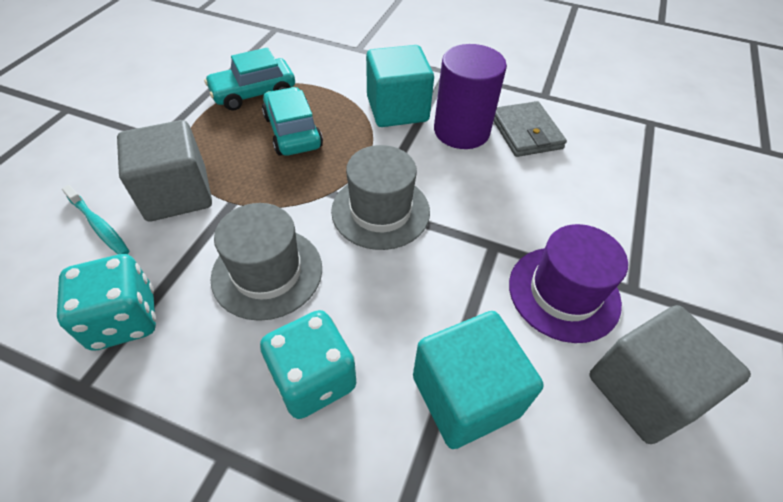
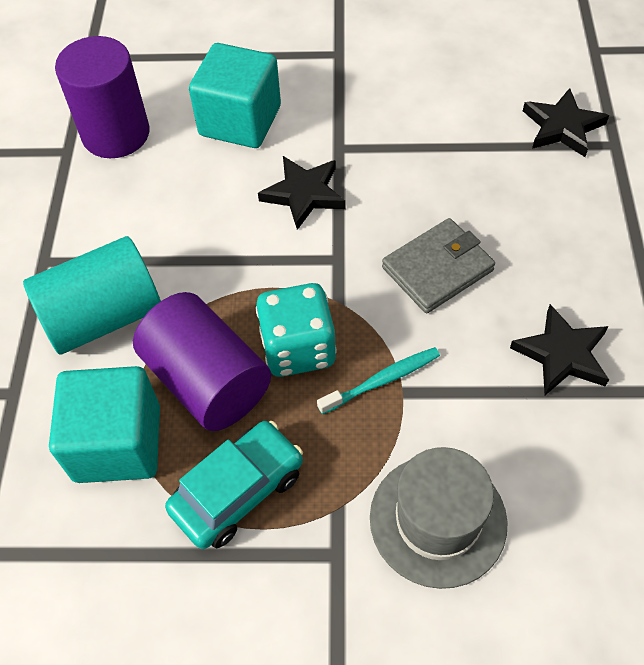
black star: none = 0 -> [258,156,346,230] [510,304,609,395] [523,88,609,157] = 3
grey cube: [117,120,212,221] [589,305,751,444] = 2 -> none = 0
grey hat: [211,203,322,321] [331,145,430,250] = 2 -> [370,447,508,589] = 1
purple cylinder: [434,44,507,149] = 1 -> [55,36,150,158] [133,292,271,431] = 2
purple hat: [509,224,628,343] = 1 -> none = 0
turquoise car: [204,48,295,111] [262,87,323,156] = 2 -> [165,421,303,549] = 1
turquoise cylinder: none = 0 -> [23,236,161,355] = 1
turquoise dice: [57,254,156,351] [260,310,356,419] = 2 -> [256,283,337,377] = 1

